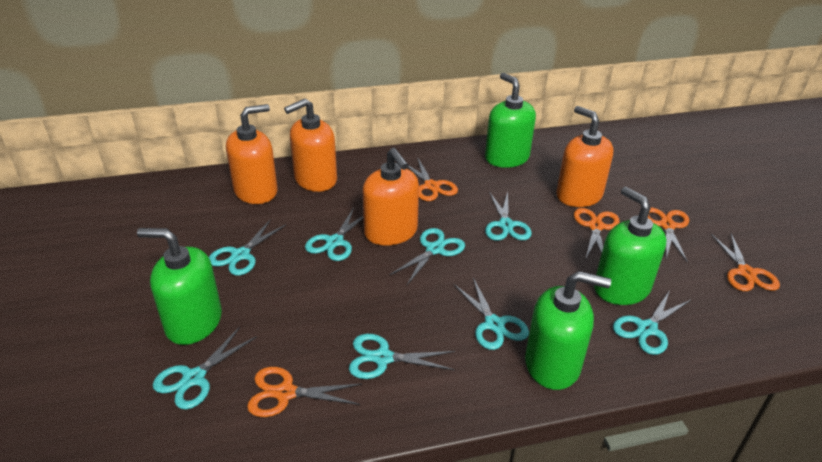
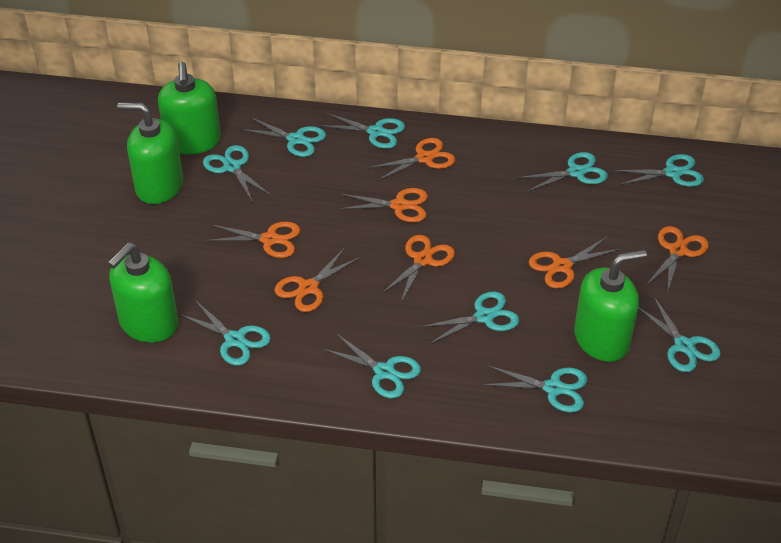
orange scissors: [247,367,362,417] [408,157,458,201] [574,208,619,258] [648,207,689,263] [711,233,780,291] = 5 -> [206,222,300,258] [274,248,361,312] [338,188,428,222] [368,138,455,181] [381,235,455,302] [529,237,621,289] [646,226,709,293] = 7
orange soap dispenser: [226,104,278,204] [284,98,337,192] [363,148,419,245] [556,106,613,207] = 4 -> none = 0
turquoise scissors: [153,327,257,410] [209,219,286,276] [305,207,363,261] [349,334,455,379] [390,228,465,285] [453,278,529,350] [485,192,532,241] [613,290,691,355] = 8 -> [179,300,271,366] [203,145,271,201] [241,117,326,157] [319,113,405,149] [322,333,421,399] [420,291,519,344] [483,365,588,413] [518,152,608,192] [613,154,704,187] [638,297,720,372] = 10

